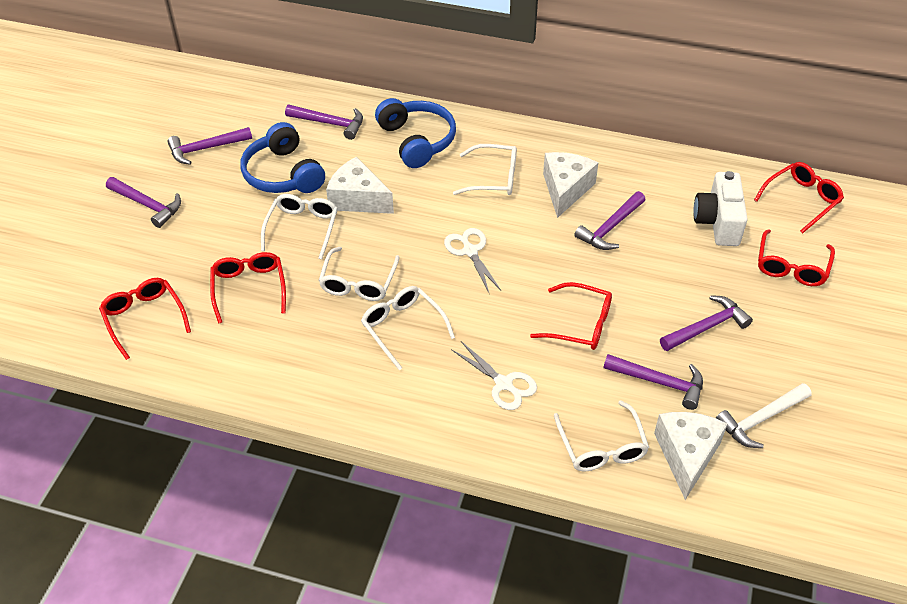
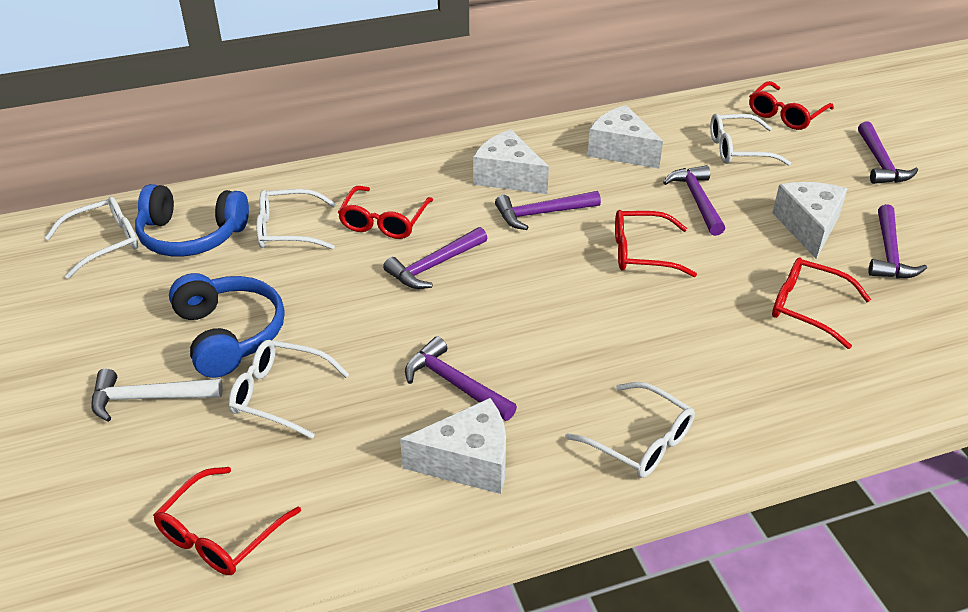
white camera: [693,171,748,246] = 1 -> none = 0
white cheese: [326,157,394,214] [543,152,598,218] [654,412,728,500] = 3 -> [400,398,506,494] [473,129,549,194] [588,105,663,169] [772,182,847,259] = 4
white scissors: [444,228,501,293] [451,341,537,410] = 2 -> none = 0

